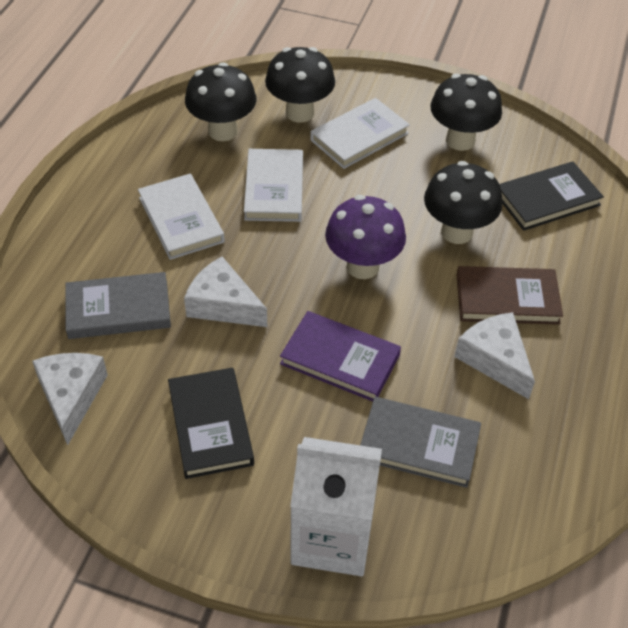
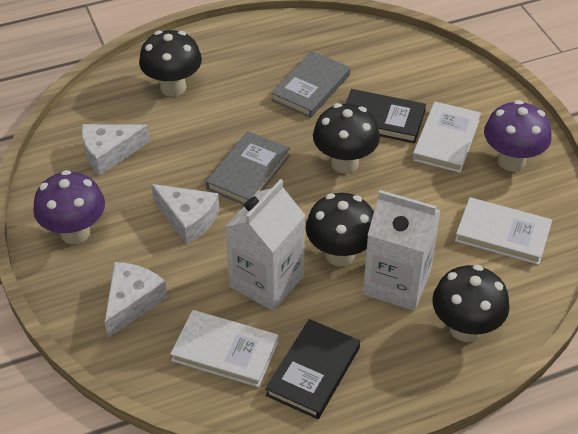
brown book: [457,266,563,325] = 1 -> none = 0
purple book: [280,311,401,401] = 1 -> none = 0
purple mushroom: [325,195,406,279] = 1 -> [33,170,105,244] [484,100,552,172] = 2
white carton: [290,437,382,576] = 1 -> [225,179,306,311] [363,190,440,311] = 2

